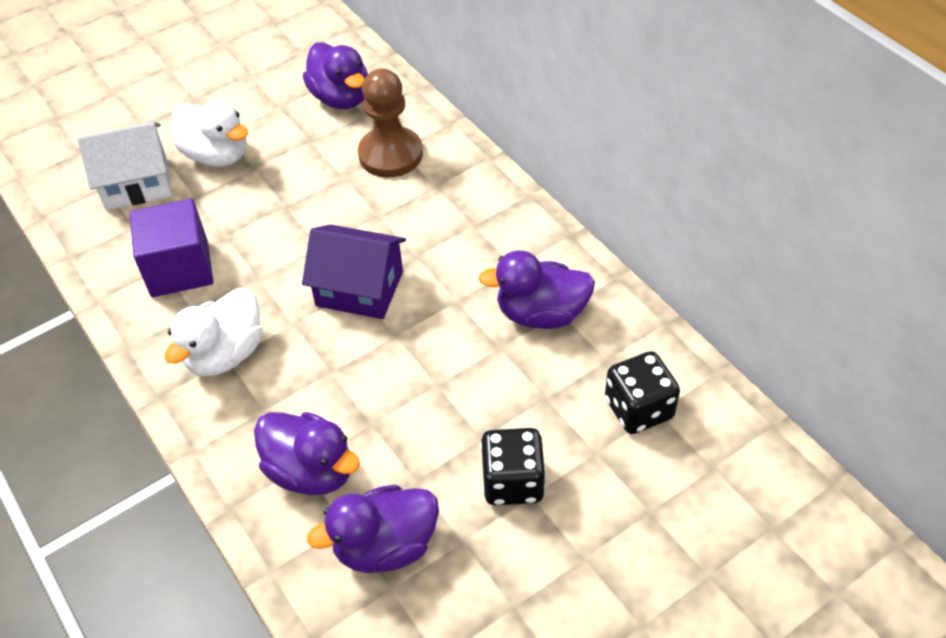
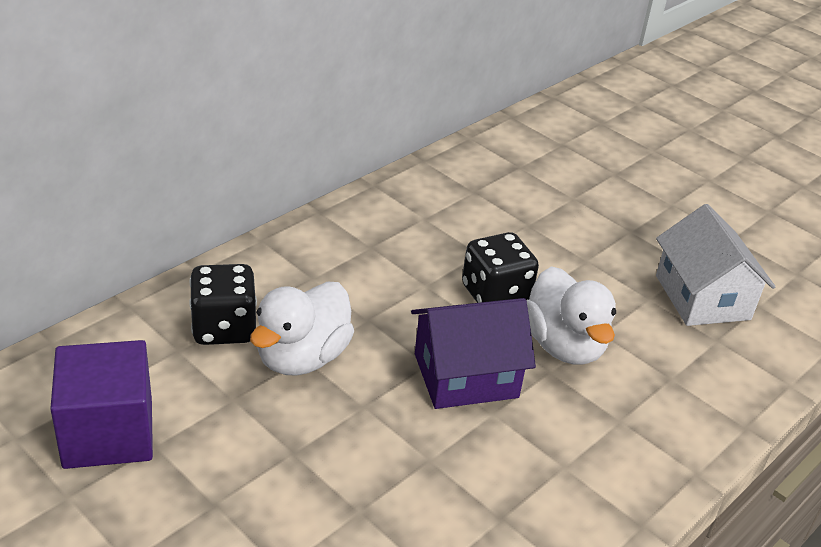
brown pawn: [358,68,423,178] = 1 -> none = 0
purple duck: [254,412,360,496] [303,42,368,109] [307,485,439,573] [478,250,595,329] = 4 -> none = 0

